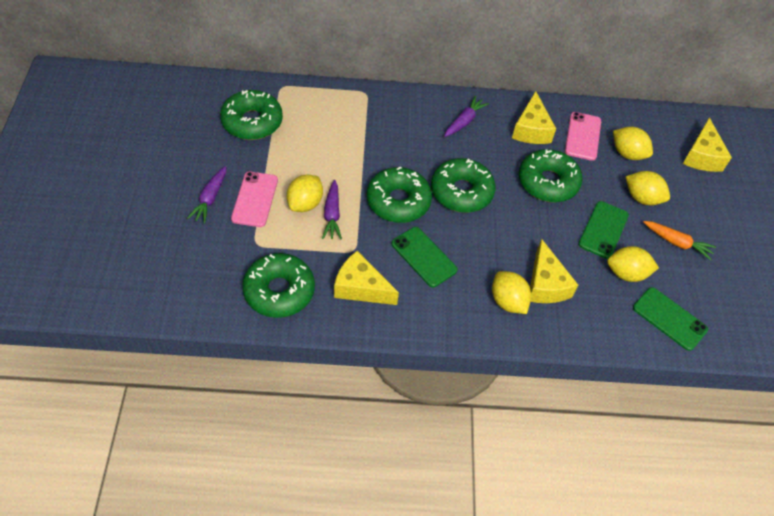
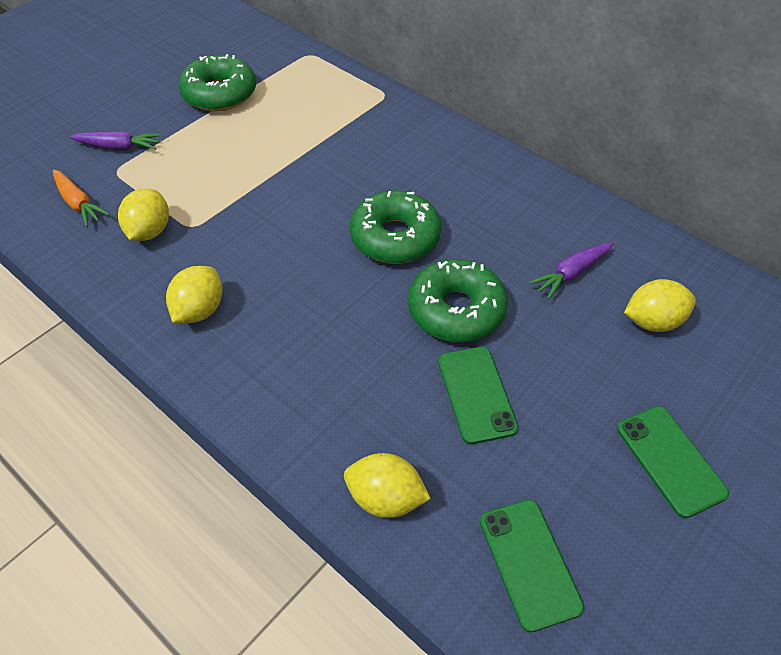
green donut: [220,90,283,140] [242,253,315,318] [367,167,432,223] [431,158,495,213] [519,149,582,202] = 5 -> [178,54,256,111] [350,190,441,264] [408,259,508,342] = 3
pink phone: [231,171,278,227] [565,112,601,161] = 2 -> none = 0
purple carrot: [187,166,226,224] [322,180,342,239] [444,96,489,137] = 3 -> [70,131,162,150] [529,242,613,300] = 2
yellow cheese: [334,251,399,305] [512,91,556,144] [530,239,578,303] [683,118,732,172] = 4 -> none = 0
yellow lemon: [286,175,323,212] [492,271,531,314] [607,246,659,282] [613,127,653,160] [625,171,670,205] = 5 -> [118,189,169,241] [166,266,222,323] [344,453,431,518] [624,279,696,332] = 4

